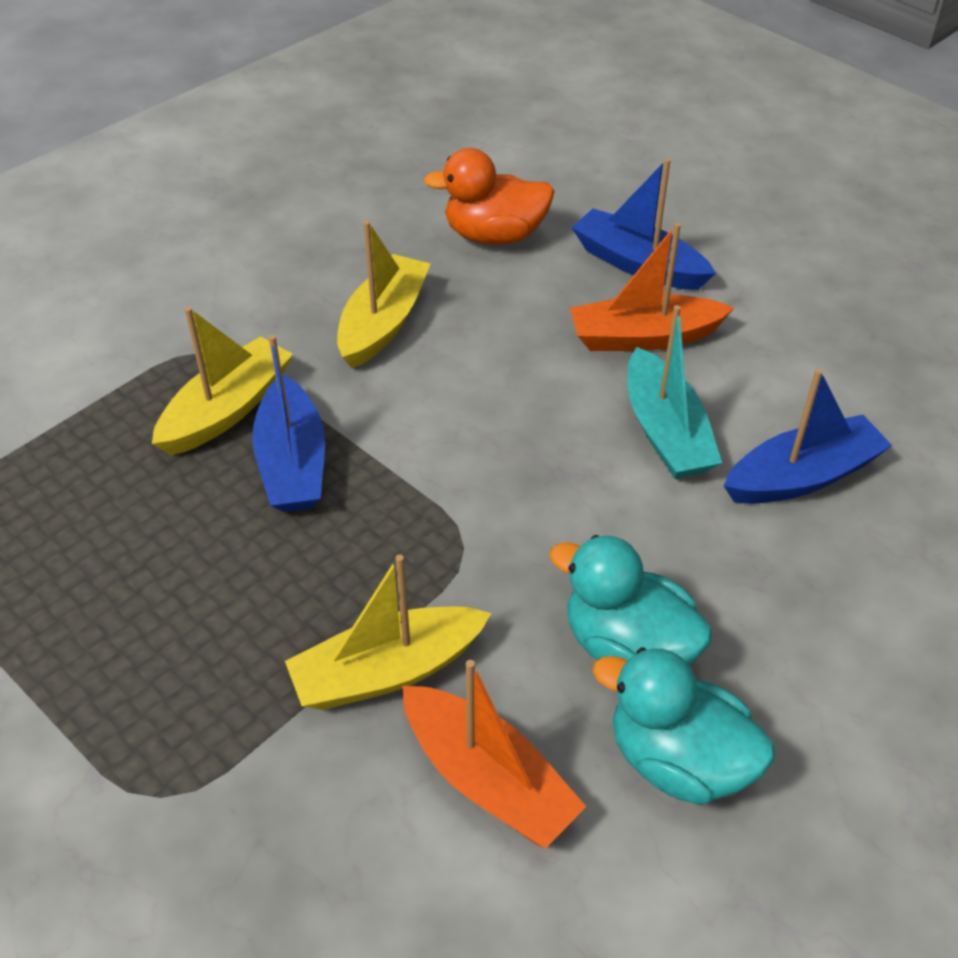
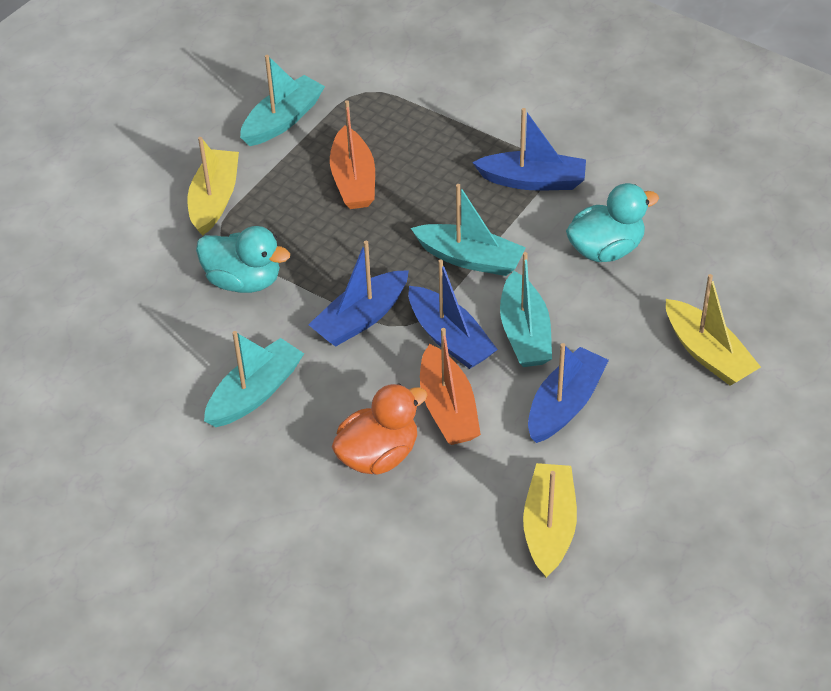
blue boat: [252,335,325,512] [571,158,716,290] [724,369,893,504] = 3 -> [308,241,409,346] [408,259,498,369] [472,108,586,190] [528,343,609,443] = 4
turquoise boat: [627,305,722,479] = 1 -> [204,331,304,427] [240,55,325,146] [411,184,526,276] [500,252,552,367] = 4

